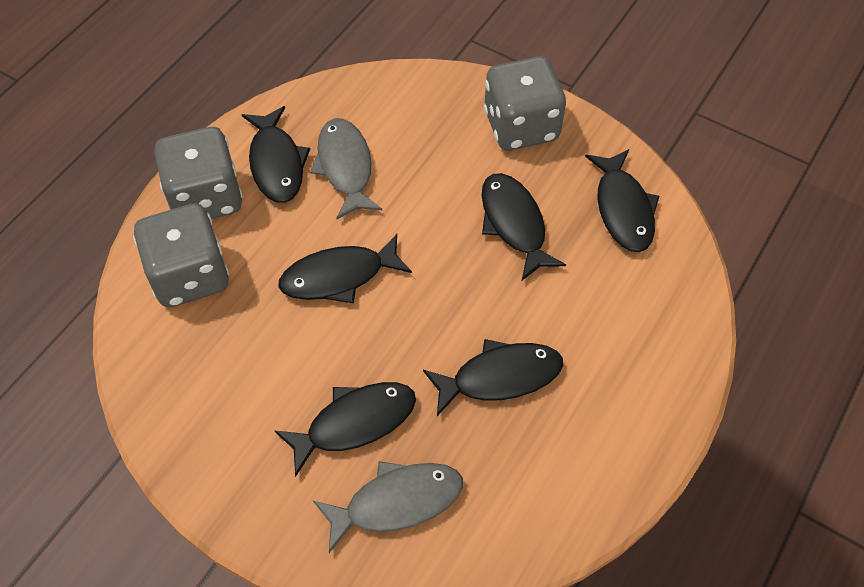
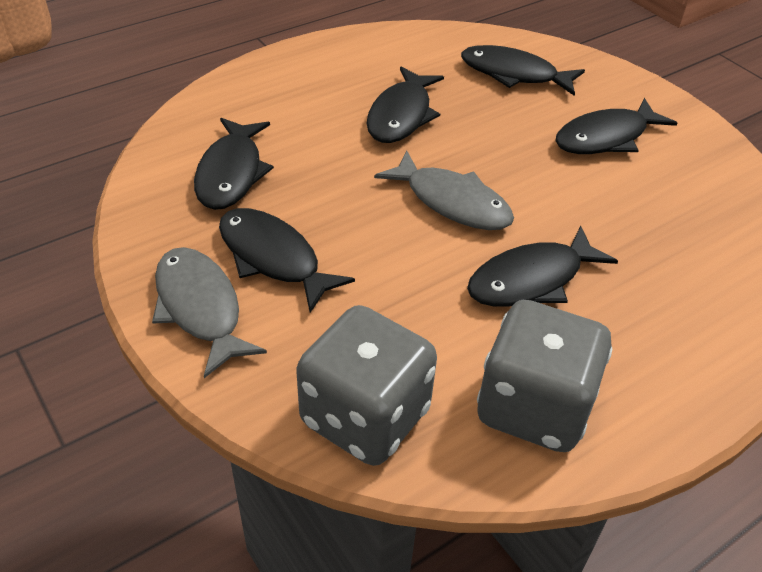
grey dice: [133,203,229,307] [154,127,243,219] [484,57,566,150] = 3 -> [296,305,437,466] [477,300,613,452] = 2

